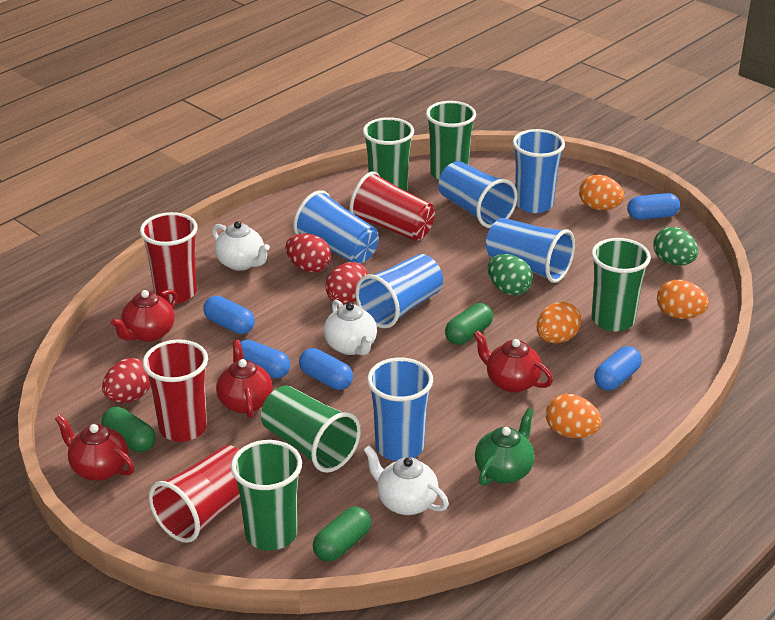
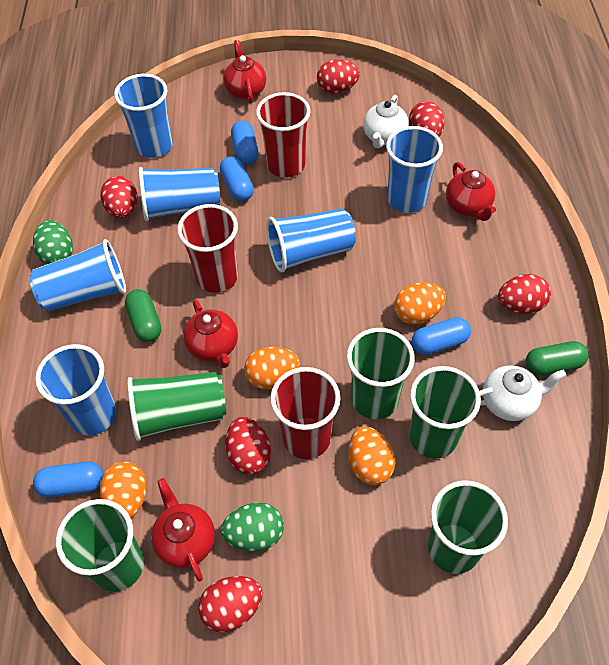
blue capsule: [203,296,255,334] [240,340,290,379] [299,348,353,390] [594,346,642,391] [627,193,680,220] = 5 -> [33,461,103,497] [220,157,254,201] [231,121,259,165] [411,317,471,355] = 4
green capsule: [102,407,156,452] [313,506,371,562] [445,303,493,345] = 3 -> [125,289,161,342] [525,341,589,376] = 2
green teapot: [475,408,535,486] = 1 -> none = 0
red cup: [140,212,198,304] [143,339,208,442] [149,445,240,543] [349,171,435,241] = 4 -> [177,204,238,293] [256,92,311,178] [270,367,340,459] = 3
red egg: [102,358,151,403] [286,233,332,273] [325,262,368,305] = 3 -> [100,176,138,218] [198,576,263,632] [225,417,271,475] [317,59,360,94] [409,101,445,136] [498,274,551,314] = 6
white teapot: [212,221,270,271] [324,300,377,355] [364,445,449,515] = 3 -> [363,95,409,148] [479,365,566,421] = 2

